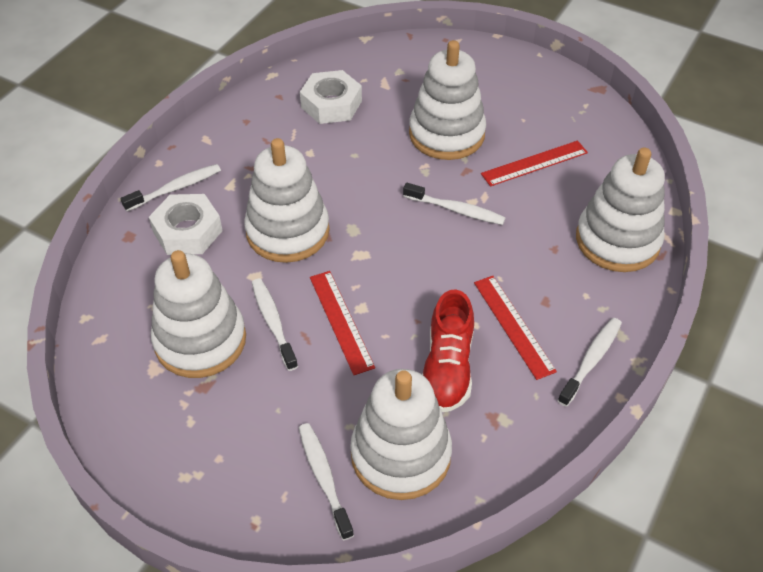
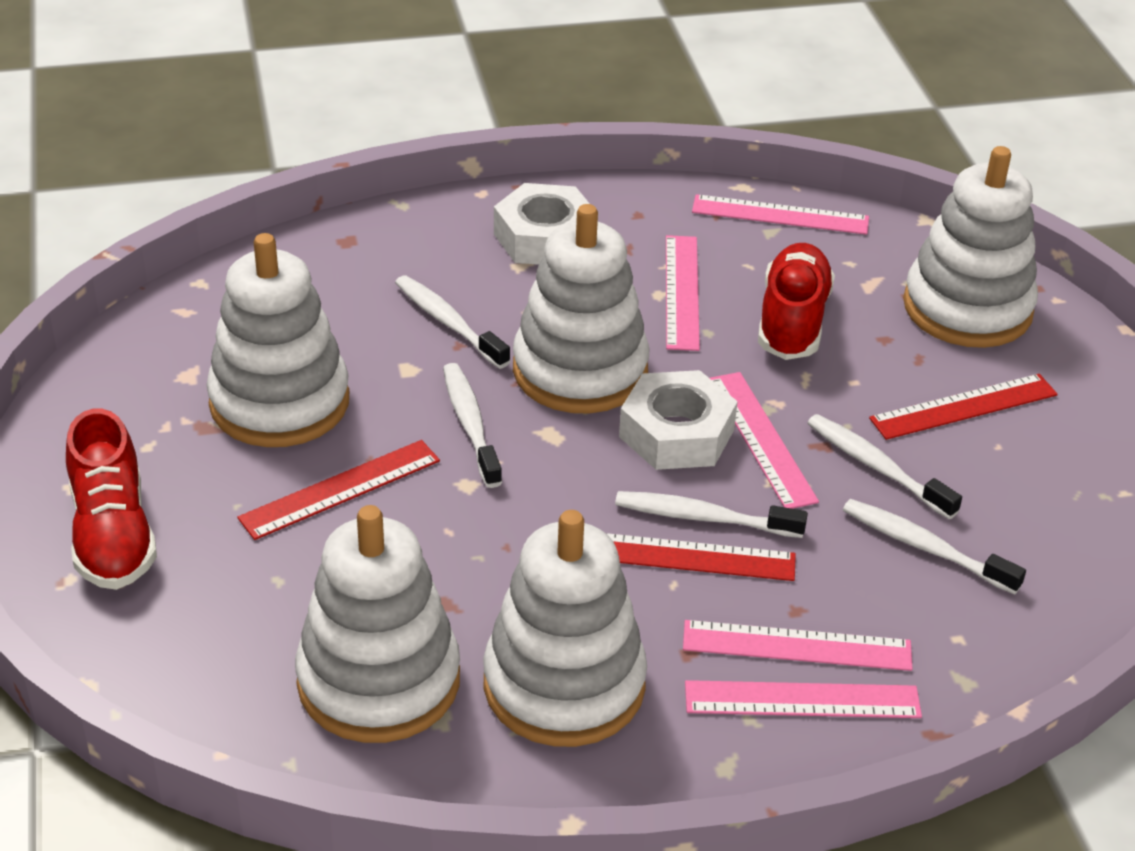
pink ruler: none = 0 -> [666,235,700,351] [683,620,913,671] [685,680,922,718] [692,194,869,235] [710,372,819,509] = 5
red shoe: [422,289,474,412] = 1 -> [66,409,157,590] [758,243,835,360] = 2

